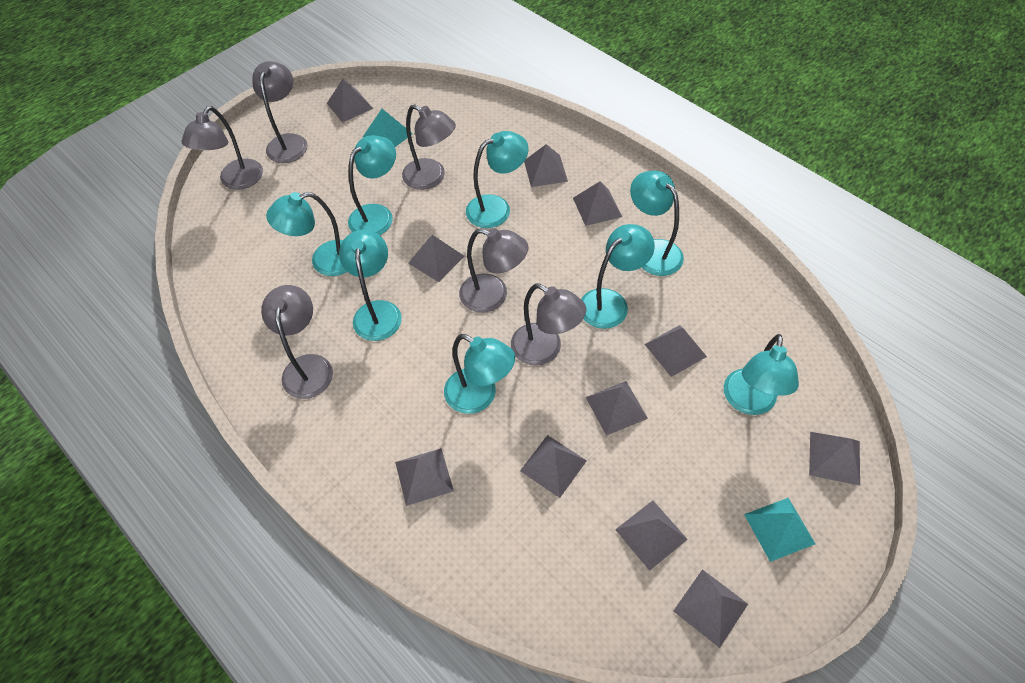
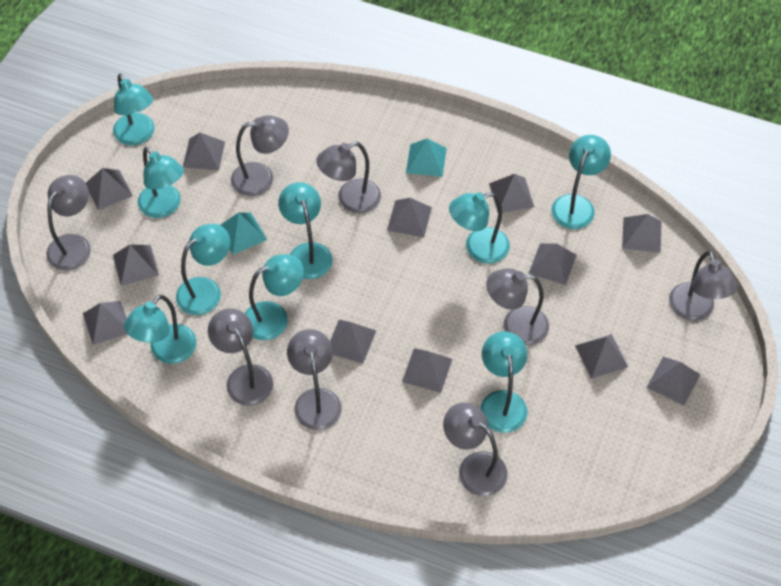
grey lamp: [181,106,263,190] [252,61,308,163] [261,285,333,399] [402,104,456,190] [459,228,528,313] [511,284,586,366] = 6 -> [46,175,91,270] [208,308,273,406] [231,115,289,196] [287,329,342,430] [316,142,381,213] [443,403,507,496] [486,268,549,345] [669,251,737,321] = 8
grey pyramid: [327,79,373,123] [395,448,454,506] [408,235,464,282] [520,435,587,498] [524,144,568,187] [573,181,622,226] [586,381,648,436] [615,500,688,571] [644,325,707,377] [674,569,748,648] [809,432,860,486] = 11 -> [83,301,127,345] [86,168,133,210] [113,245,159,286] [183,133,225,170] [330,320,376,363] [387,198,432,237] [402,348,452,393] [489,174,534,212] [528,243,577,285] [575,334,628,379] [622,214,662,253] [647,357,701,406] = 12
turquoise lamp: [266,192,347,276] [339,230,402,341] [348,135,396,235] [444,334,515,414] [466,131,529,228] [581,224,655,329] [630,171,684,276] [724,334,799,415] = 8 -> [113,73,155,146] [124,295,196,364] [138,147,184,218] [176,224,230,315] [245,254,304,340] [278,182,333,279] [449,192,510,264] [480,331,527,433] [551,135,611,229] = 9

